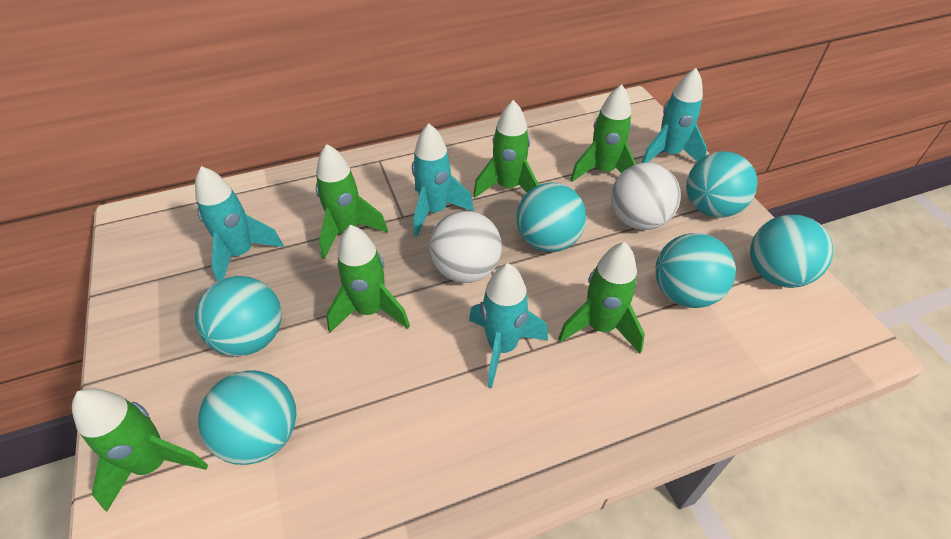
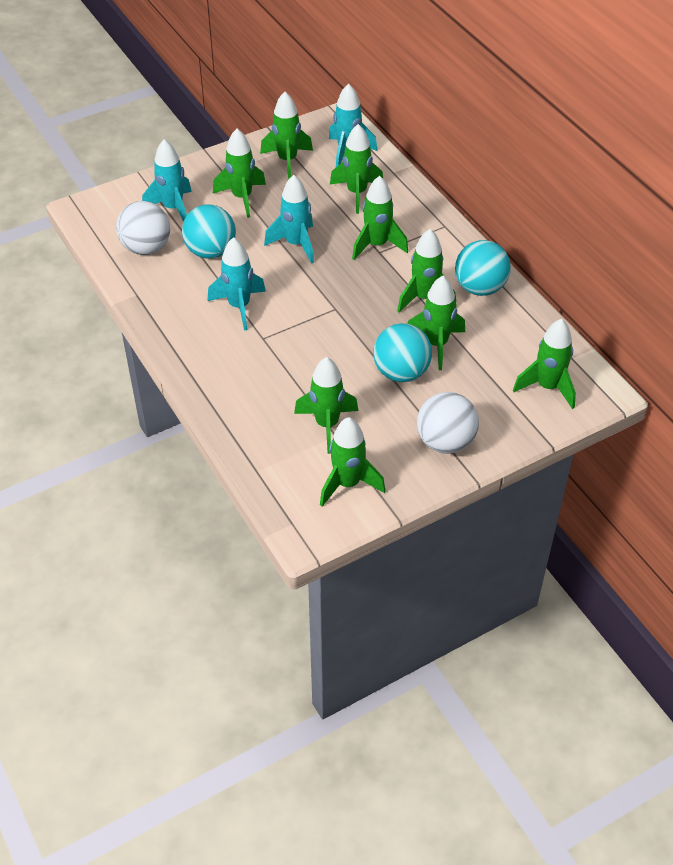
green rocket: [72,388,208,512] [316,144,388,259] [326,225,410,333] [473,100,539,198] [558,242,645,353] [571,84,636,182] = 6 -> [213,129,266,218] [260,92,313,180] [294,357,358,454] [320,417,385,506] [330,124,383,214] [352,176,408,260] [397,229,457,313] [407,276,465,370] [513,319,576,409] = 9
turquoise ball: [195,276,282,356] [198,370,297,465] [517,183,586,252] [655,233,736,308] [686,151,758,218] [750,215,833,288] = 6 -> [182,204,236,259] [373,323,432,382] [455,240,511,296] = 3

